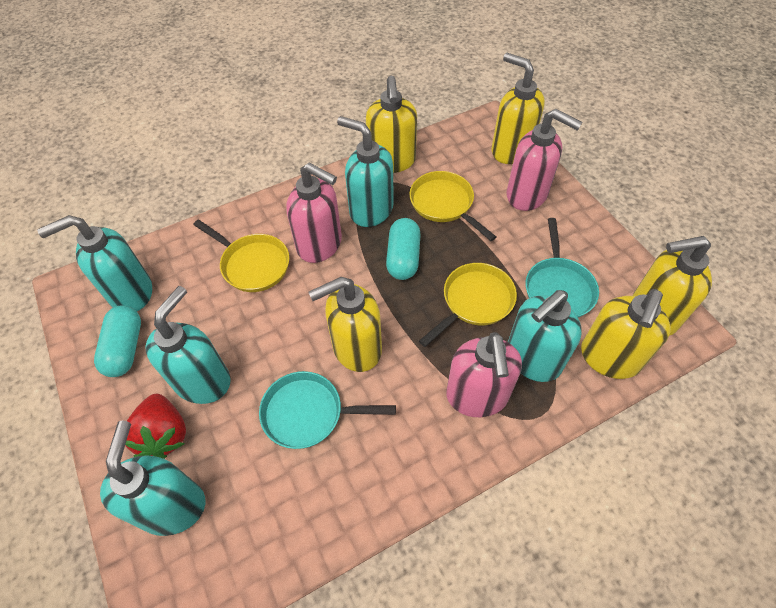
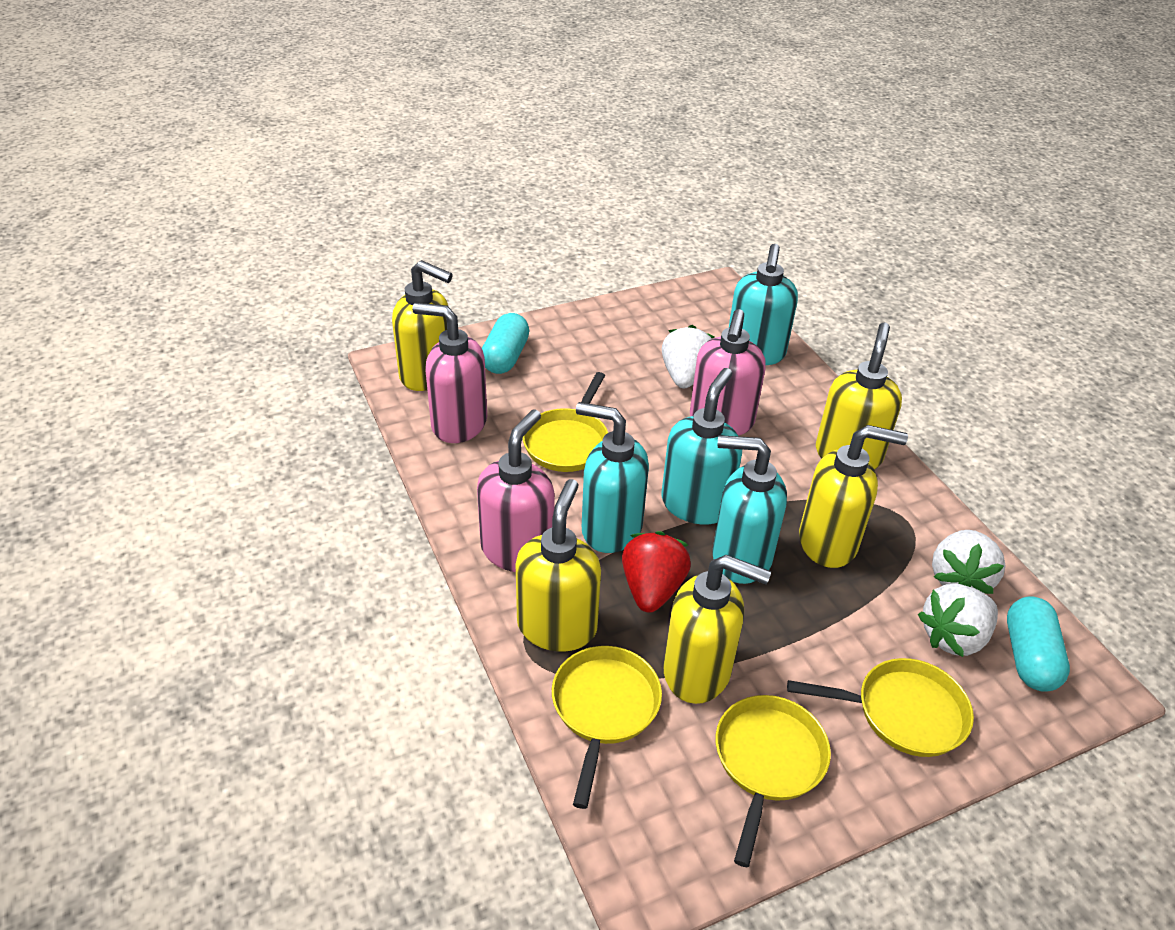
turquoise pan: [259,371,396,449] [526,218,599,318] = 2 -> none = 0
turquoise soap dispenser: [37,215,152,312] [100,421,205,536] [145,286,231,404] [337,116,394,227] [508,290,582,382] = 5 -> [576,402,649,553] [661,368,742,525] [712,435,787,584] [729,244,798,365] = 4
white strawberry: none = 0 -> [662,325,714,388] [918,584,998,657] [932,530,1005,594] = 3
yellow pan: [193,219,289,292] [409,171,496,241] [419,263,517,347] = 3 -> [523,372,608,472] [552,646,662,809] [716,695,831,867] [787,658,974,757] = 4

